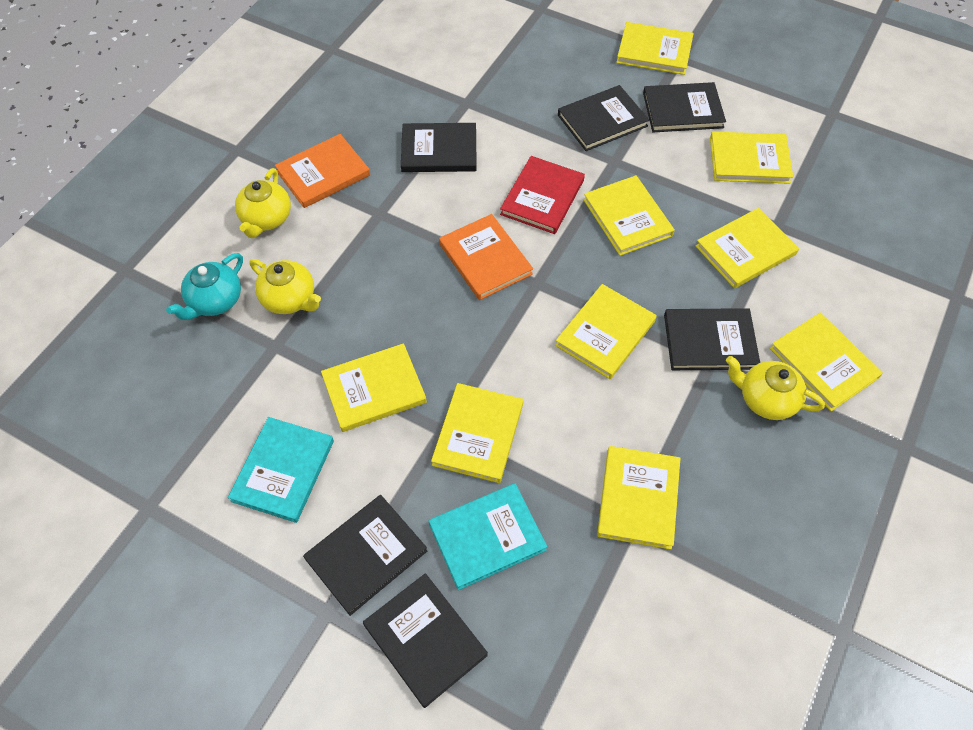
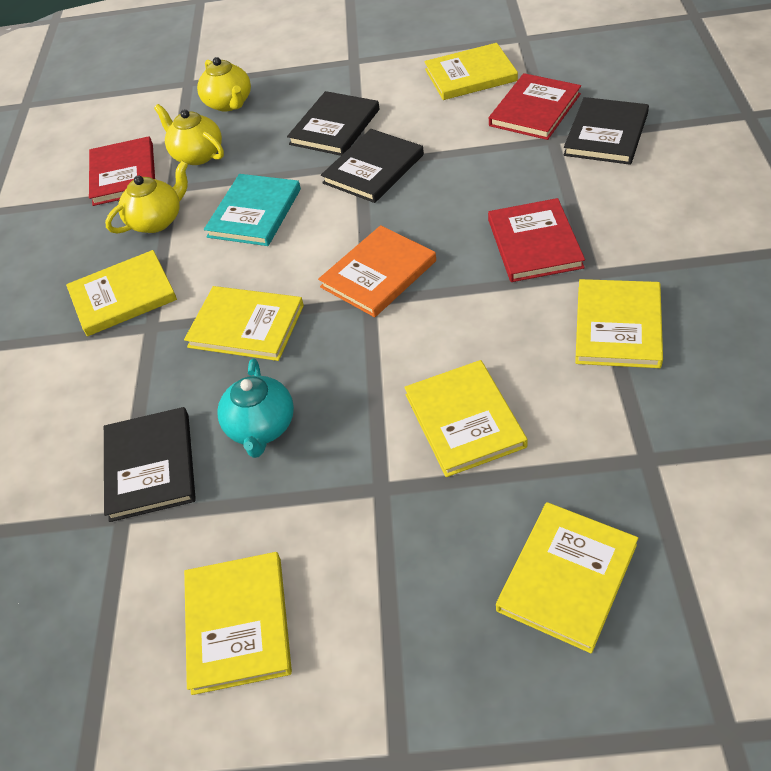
black book: [303,495,427,616] [363,573,488,708] [401,123,477,172] [558,85,649,151] [643,82,726,132] [664,308,760,370] = 6 -> [104,407,196,522] [287,91,379,156] [321,129,424,203] [563,97,649,165] = 4
orange book: [275,134,370,208] [439,214,533,300] = 2 -> [318,225,436,317] = 1
red book: [500,156,585,234] = 1 -> [89,136,155,206] [488,198,585,282] [489,73,581,140] = 3
turquoise book: [228,417,334,523] [429,483,547,590] = 2 -> [204,174,301,246] = 1
yellow book: [321,343,427,432] [431,383,523,483] [555,284,657,379] [583,175,675,256] [597,446,681,550] [616,22,694,75] [695,208,799,288] [710,132,793,184] [770,313,883,411] = 9 -> [66,250,177,336] [184,286,304,361] [184,552,292,695] [404,360,528,477] [424,43,518,100] [496,502,638,653] [575,279,663,368] = 7

